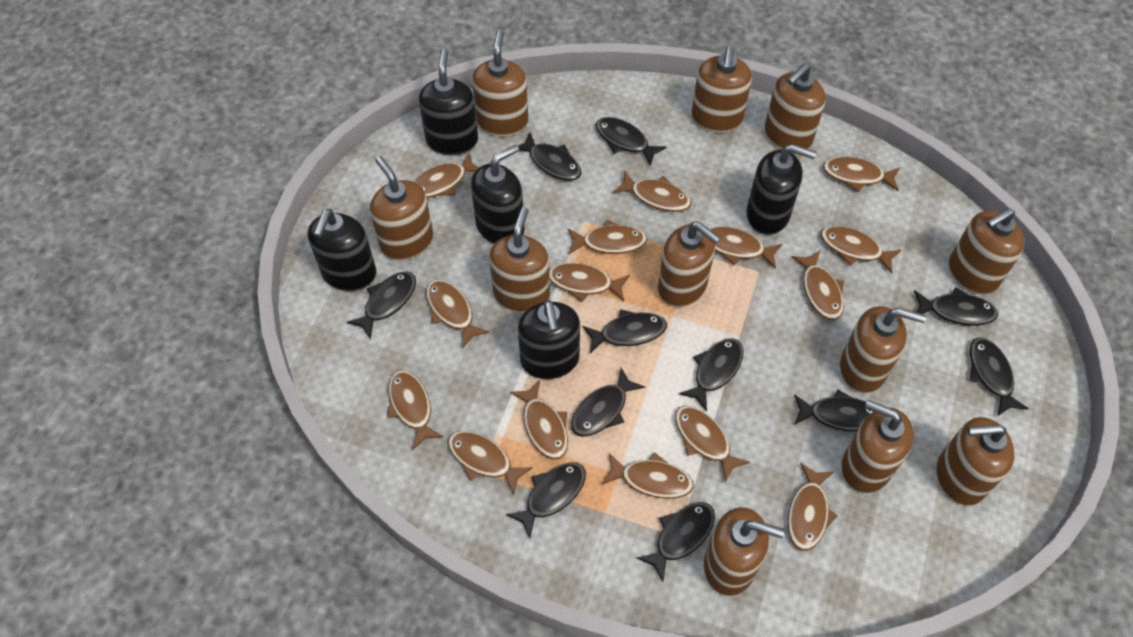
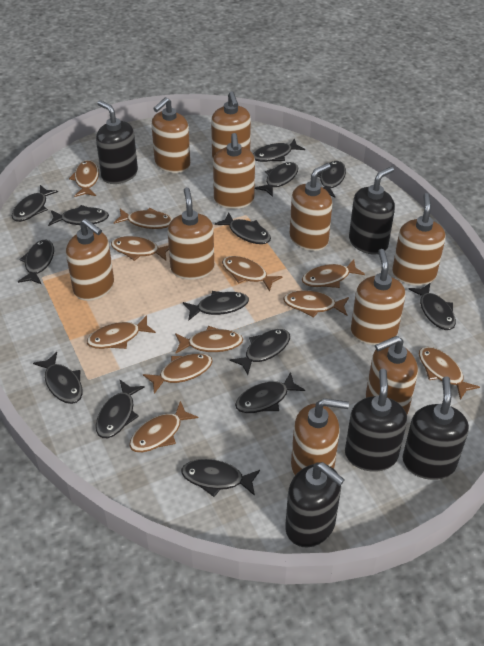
black fish: [347,271,416,339] [506,462,586,538] [518,132,581,181] [571,368,645,436] [582,309,667,354] [595,117,667,166] [637,502,715,582] [679,338,744,411] [794,389,873,431] [914,287,998,326] [970,338,1029,416] = 11 -> [12,185,58,222] [18,240,54,284] [33,352,83,404] [48,205,109,226] [96,380,145,438] [181,459,260,497] [183,291,249,321] [215,213,271,244] [230,329,290,375] [235,372,305,413] [253,139,305,162] [255,162,298,197] [317,161,346,198] [409,283,456,330] = 14
brown fish: [387,370,444,450] [413,152,479,198] [426,280,489,348] [448,431,533,495] [510,381,568,460] [550,263,630,302] [568,220,647,254] [602,452,694,499] [613,170,691,212] [675,406,750,482] [709,226,783,269] [787,463,837,551] [792,250,844,320] [821,226,901,274] [823,157,900,192] = 15 -> [69,160,99,197] [87,315,156,349] [111,236,169,261] [113,208,173,229] [129,401,198,452] [143,353,213,394] [175,326,243,353] [222,256,283,291] [283,290,349,318] [302,259,365,288] [419,347,480,400] = 11
brown soap dispenser: [370,156,433,261] [472,30,528,136] [489,207,550,313] [658,222,721,307] [691,46,752,133] [704,507,784,596] [765,64,826,153] [840,306,926,393] [841,400,914,493] [936,417,1015,506] [949,208,1025,295] = 11 -> [66,219,114,301] [152,97,190,173] [168,187,214,280] [211,91,251,159] [213,133,255,209] [289,163,332,251] [291,398,349,475] [351,249,405,345] [366,336,418,415] [392,193,445,286] = 10

